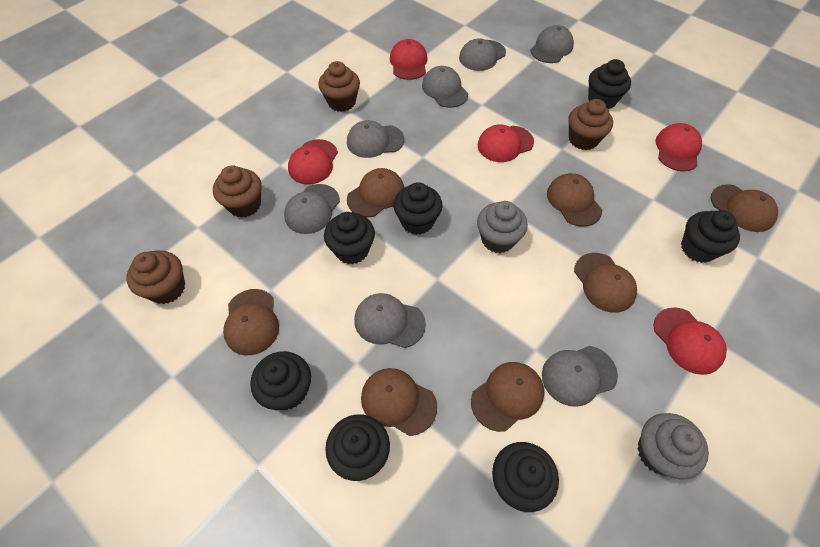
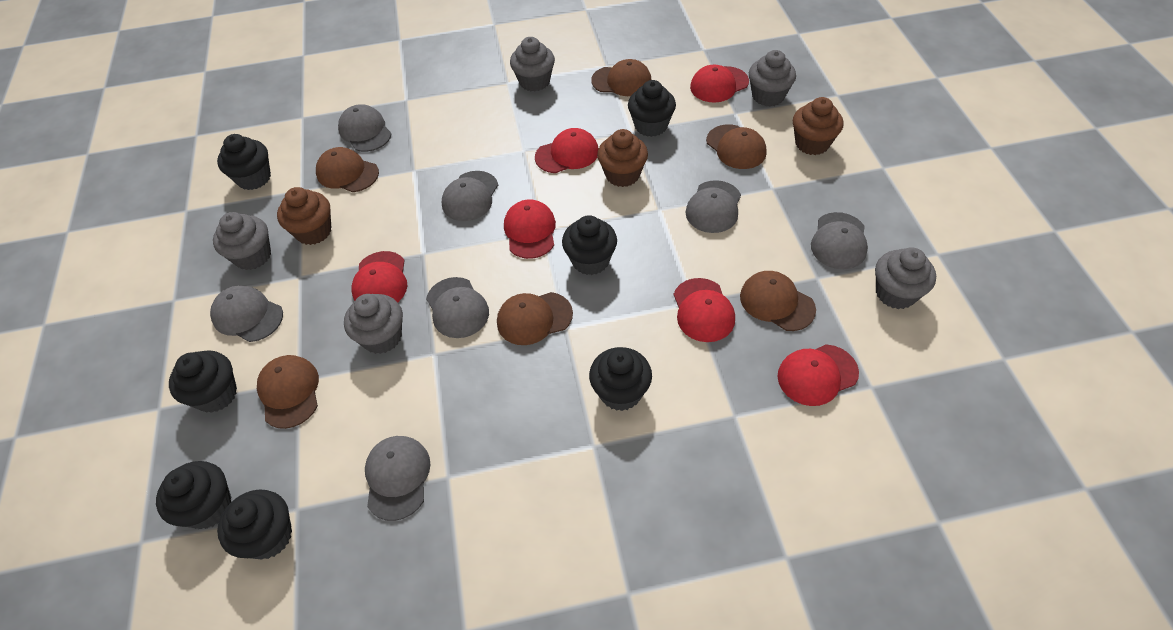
brown cap: [223,289,279,355] [347,168,404,217] [361,368,437,436] [471,362,544,432] [547,173,602,227] [574,253,637,313] [711,184,778,232] = 7 -> [257,355,319,429] [316,147,379,192] [497,292,573,345] [591,59,652,96] [706,124,767,169] [740,271,816,331] = 6
brown cupcake: [126,250,185,304] [213,165,262,218] [318,61,360,112] [568,99,613,150] = 4 -> [277,187,332,245] [597,129,648,187] [793,97,844,155] = 3
grey cupcake: [477,201,528,253] [637,413,709,480] = 2 -> [213,212,271,270] [344,294,403,354] [510,37,555,92] [749,50,796,106] [875,247,936,309] = 5
red cap: [288,139,338,185] [390,39,428,80] [478,124,534,162] [653,307,727,375] [655,123,702,171] = 5 -> [351,251,407,303] [504,199,556,259] [535,128,599,173] [674,278,735,342] [690,65,749,103] [777,344,859,406] = 6

